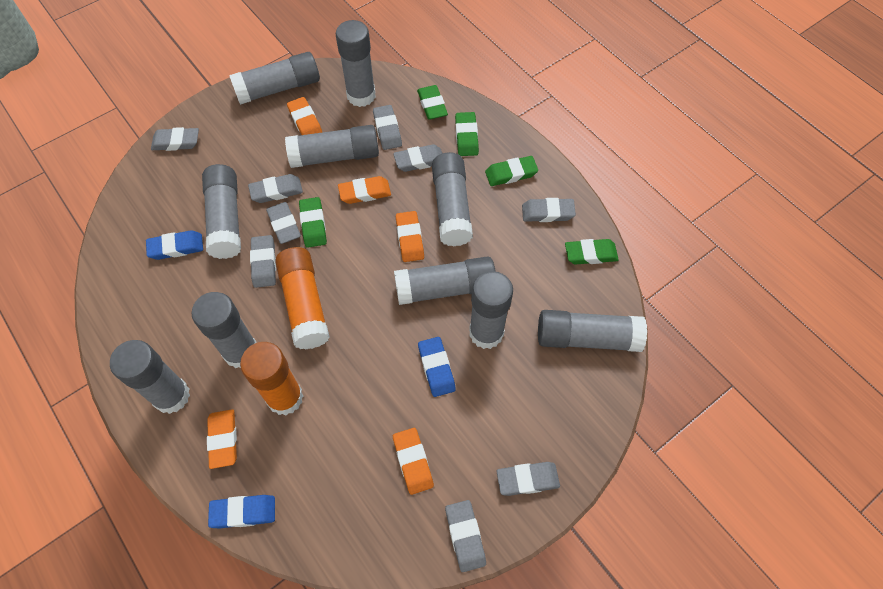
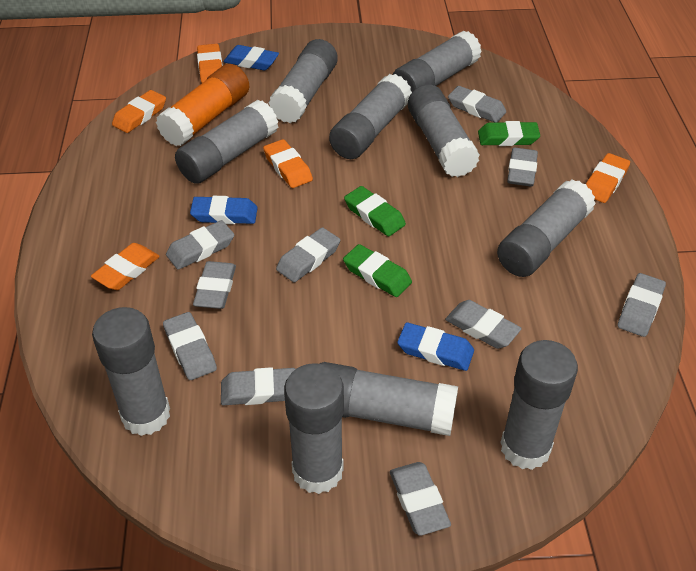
green eraser: [299,197,327,248] [417,85,448,120] [455,112,479,156] [485,156,538,186] [565,239,619,265] = 5 -> [343,244,412,297] [344,186,406,237] [478,121,540,146] = 3
grey eraser: [151,127,199,151] [248,174,303,203] [250,235,276,288] [266,202,301,244] [373,105,402,150] [393,144,442,172] [445,500,486,572] [496,462,560,496] [522,198,576,222] = 9 -> [163,312,217,380] [166,220,234,270] [193,261,236,309] [221,367,295,406] [276,227,340,282] [390,462,451,536] [445,300,522,349] [448,86,506,123] [507,148,538,187] [617,273,666,337] = 10
orange glue stick: [240,342,303,415] [275,247,330,349] = 2 -> [156,64,249,146] = 1

